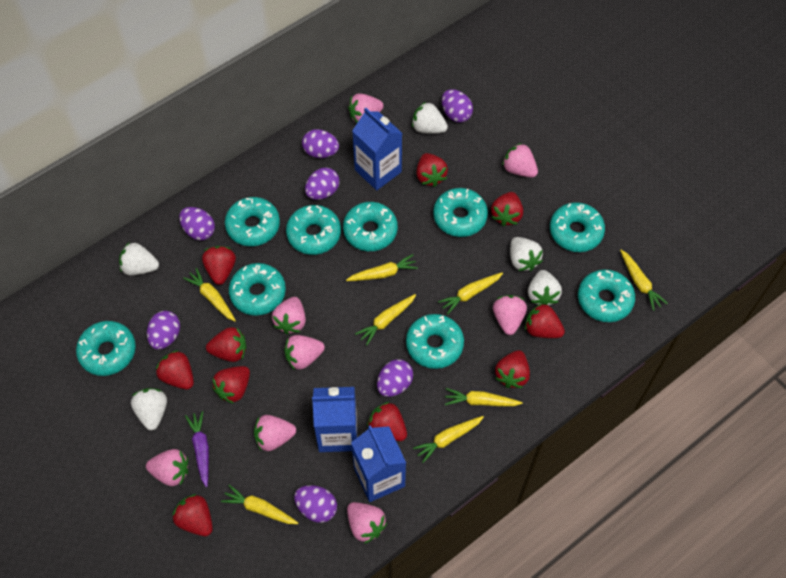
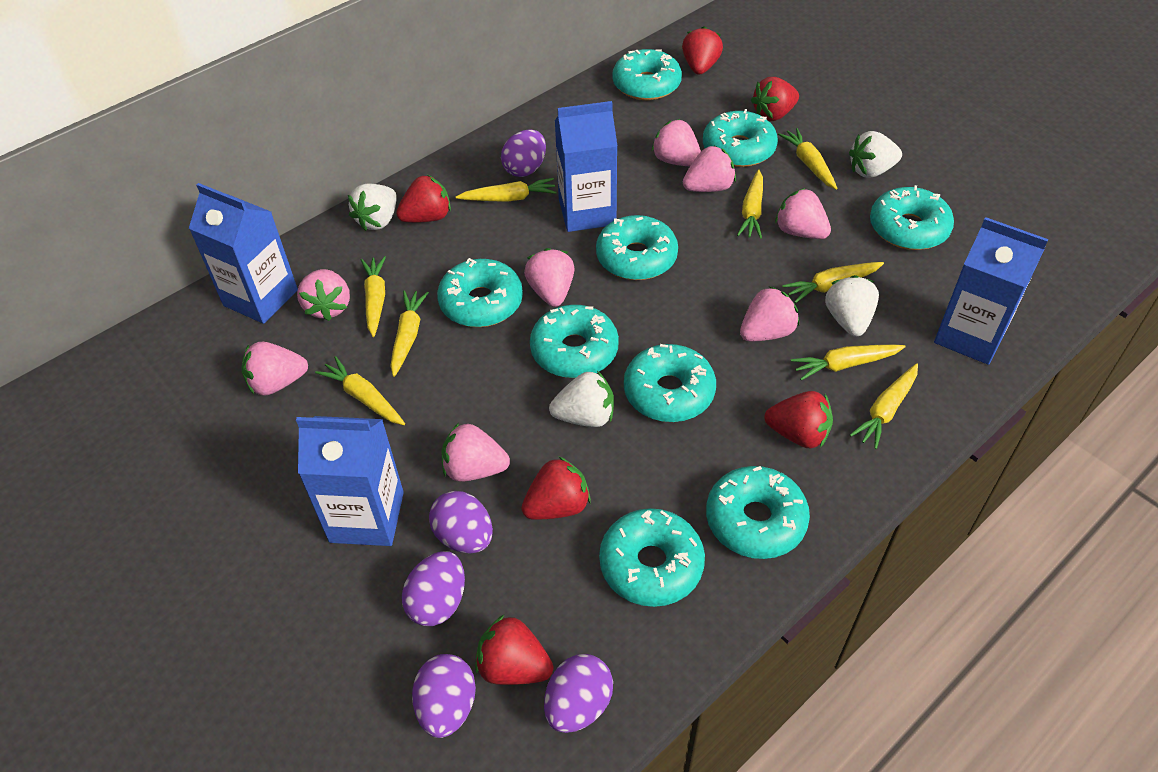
blue carton: [312,387,357,452] [351,425,406,502] [352,108,402,190] = 3 -> [189,183,298,324] [296,416,404,546] [555,101,617,232] [934,217,1049,365] = 4
purple carrot: [185,411,209,487] = 1 -> none = 0
purple egg: [147,311,180,350] [179,207,215,240] [294,485,337,523] [302,129,339,158] [305,168,339,200] [377,359,413,397] [442,89,473,123] = 7 -> [402,551,465,626] [412,654,476,738] [429,491,493,553] [501,129,546,177] [544,654,613,733] = 5
red strawberry: [156,350,194,389] [172,494,213,536] [202,246,236,285] [206,327,246,362] [212,366,250,404] [367,402,407,441] [416,153,448,187] [491,192,523,226] [495,350,530,388] [525,303,565,338] = 10 -> [396,175,451,223] [475,615,553,685] [521,457,591,520] [682,26,723,75] [751,77,799,121] [764,391,833,448] = 6
white strawberry: [119,242,159,275] [131,388,167,430] [412,102,448,134] [510,237,543,271] [528,270,562,305] = 5 -> [348,184,397,231] [549,371,614,427] [825,275,879,337] [849,131,902,178] = 4
yellow carrot: [183,268,236,322] [221,485,298,524] [346,254,418,281] [355,294,416,345] [413,416,484,463] [438,272,503,315] [445,388,523,406] [620,250,668,311] = 8 -> [315,356,405,425] [361,256,386,337] [390,290,429,377] [456,178,557,202] [737,169,763,239] [778,128,838,190] [782,262,884,303] [791,344,906,380] [850,363,918,449] = 9

